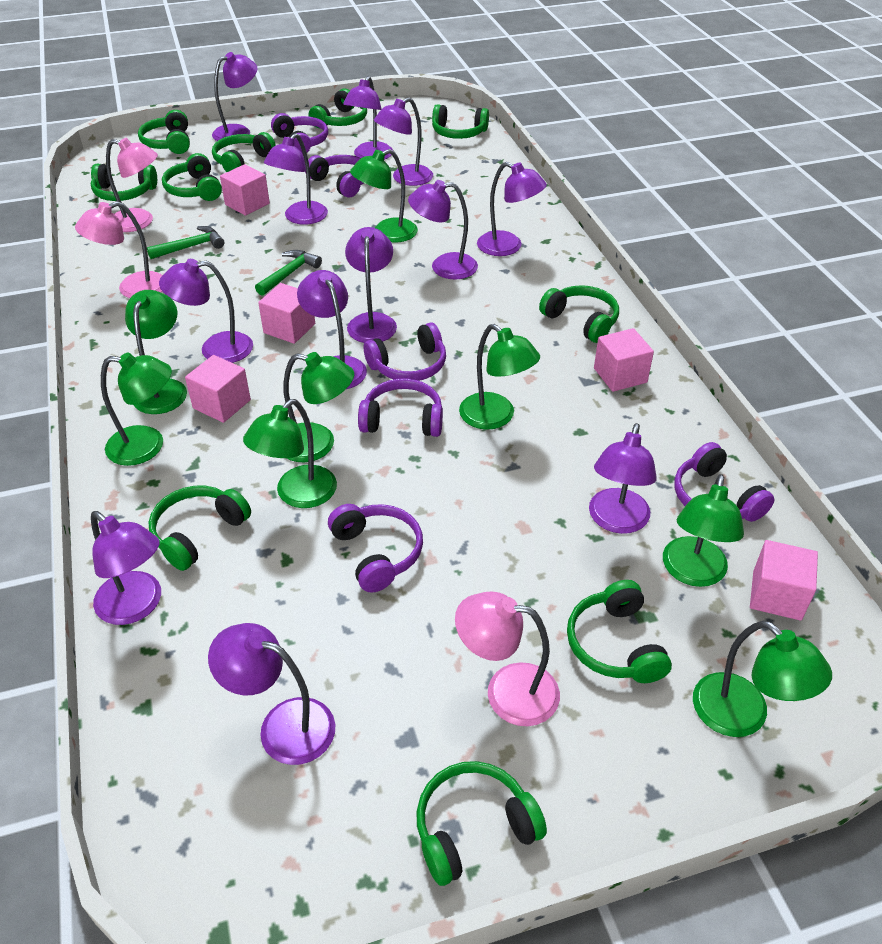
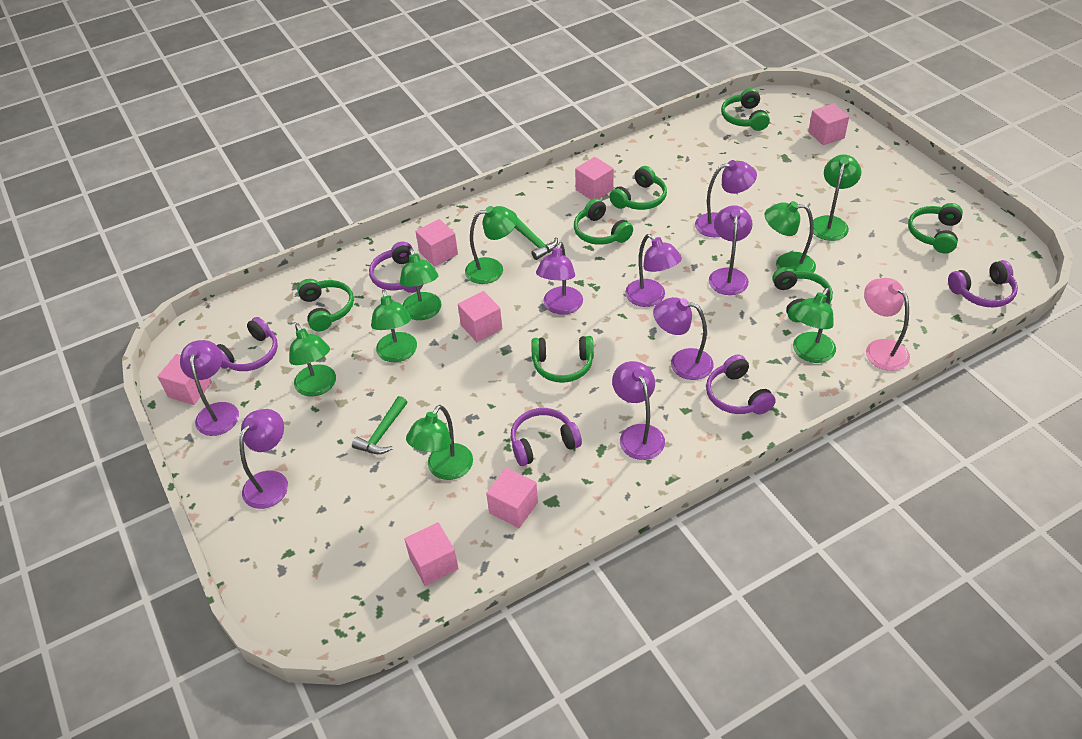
green headphones: [91,164,157,201] [138,110,190,154] [148,486,251,571] [162,153,222,201] [212,132,276,172] [309,89,367,128] [416,761,547,886] [432,104,489,139] [539,285,619,343] [567,580,672,683] = 10 -> [297,279,354,331] [531,336,594,383] [574,198,633,245] [609,166,667,210] [721,88,770,131] [772,267,833,322] [908,203,963,253] = 7
pink cube: [185,355,251,423] [220,164,270,216] [258,283,315,344] [594,328,654,392] [750,540,818,621] = 5 -> [158,354,212,405] [405,522,459,586] [415,219,458,267] [458,291,502,342] [486,468,538,528] [575,157,614,200] [808,103,849,145] = 7
pink lamp: [75,201,163,298] [106,138,158,232] [455,592,560,726] = 3 -> [864,278,910,371] = 1
purple headphones: [271,113,328,154] [305,155,364,197] [328,504,423,593] [358,379,443,437] [364,322,446,381] [674,442,774,522] = 6 -> [217,317,278,371] [369,242,423,293] [511,408,582,466] [706,355,776,415] [948,260,1018,307] = 5
purple lamp: [91,511,161,625] [159,259,253,363] [208,623,335,765] [212,52,257,141] [264,133,328,225] [297,270,367,389] [343,76,393,160] [345,227,397,343] [374,97,433,186] [408,180,478,280] [477,162,547,256] [589,423,657,534] = 12 -> [180,340,239,436] [239,409,288,509] [536,242,583,315] [612,361,665,460] [625,234,682,307] [653,297,714,380] [695,160,757,238] [709,205,753,295] = 8

